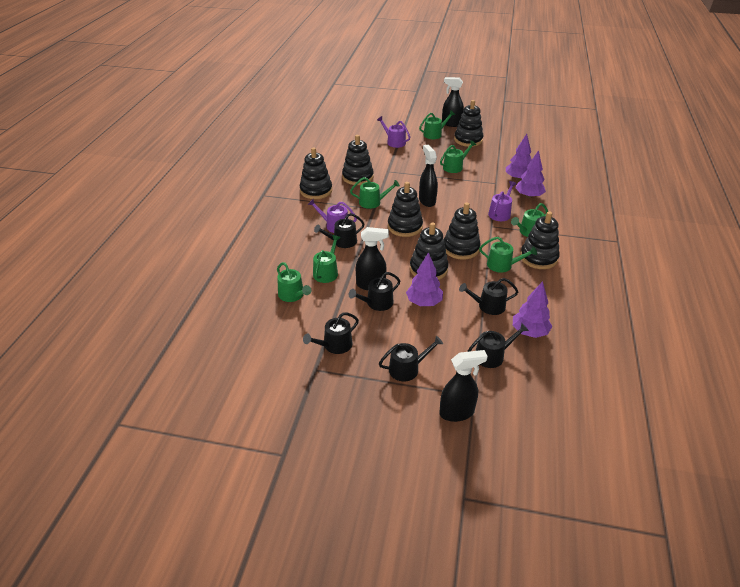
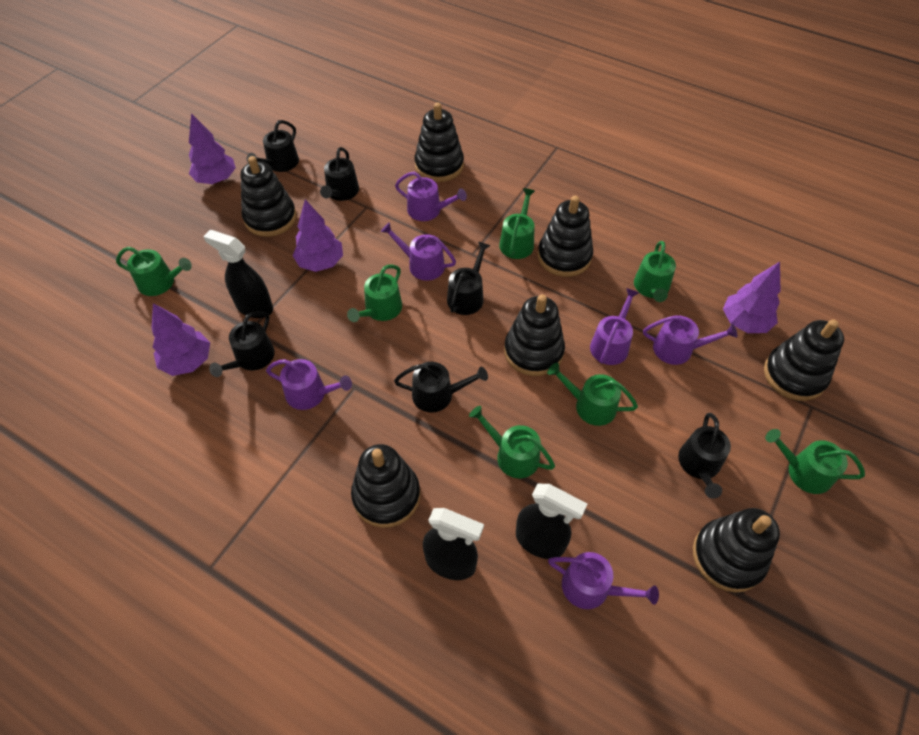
black spray bottle: [356,227,389,290] [419,144,438,207] [439,350,488,422] [442,77,464,127] = 4 -> [203,230,273,318] [423,508,484,580] [516,484,587,559] = 3
purple watering can: [308,199,357,233] [377,116,410,148] [488,181,516,221] = 3 -> [266,359,352,410] [381,222,456,281] [395,172,467,221] [548,552,659,609] [590,288,639,365] [643,315,737,365] = 6

